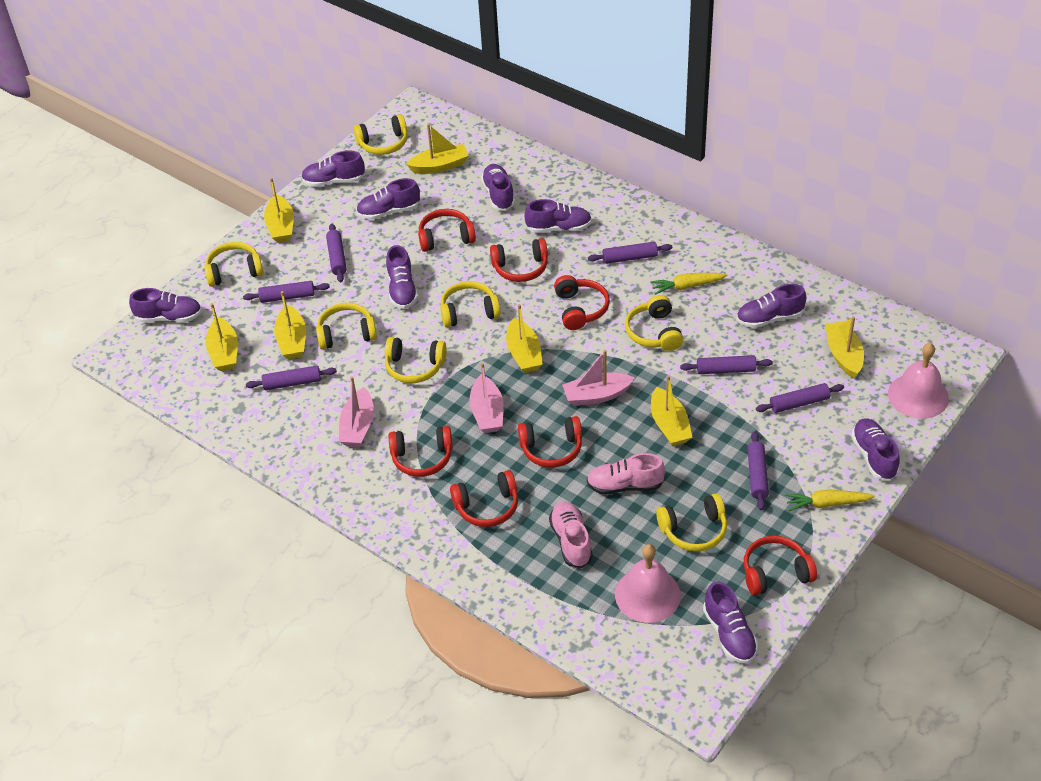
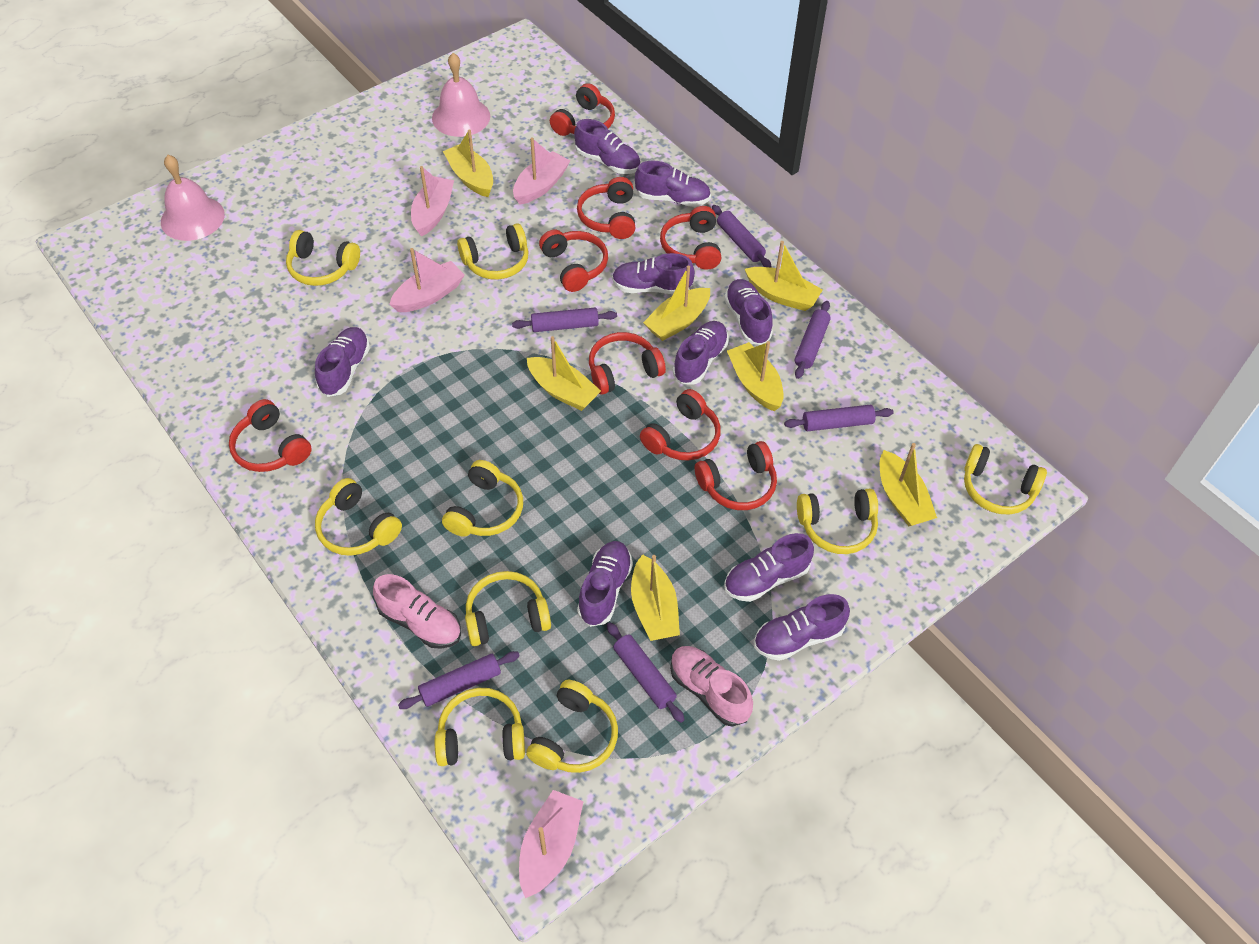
pink boat: [339,376,374,447] [470,363,504,433] [562,350,635,406] = 3 -> [389,248,465,312] [411,166,454,237] [513,137,570,204] [519,790,584,898] = 4
purple rolling pin: [243,281,330,303] [246,366,337,390] [326,224,347,282] [588,242,672,264] [680,355,773,374] [747,432,769,510] [756,383,844,413] = 7 -> [398,651,520,709] [512,308,617,332] [607,622,684,723] [712,205,772,268] [784,405,894,431] [795,301,831,379] = 6
red headphones: [388,426,453,477] [418,209,476,252] [450,470,518,527] [490,238,548,282] [518,416,582,468] [554,275,610,330] [743,536,817,595] = 7 -> [229,399,312,472] [539,230,608,292] [550,83,615,136] [577,177,635,239] [589,332,666,395] [640,389,721,461] [660,206,721,270] [695,441,777,510] = 8
yellow carrot: [650,273,728,295] [785,490,875,511] = 2 -> none = 0
yellow headphones: [204,242,264,287] [316,303,377,350] [353,114,408,155] [385,337,447,383] [440,281,501,327] [625,295,684,351] [656,493,727,552] = 7 -> [286,230,360,286] [315,478,402,556] [435,688,525,766] [442,460,523,537] [457,223,529,280] [465,571,551,646] [526,680,618,773] [797,489,878,554] [964,444,1047,514] = 9

